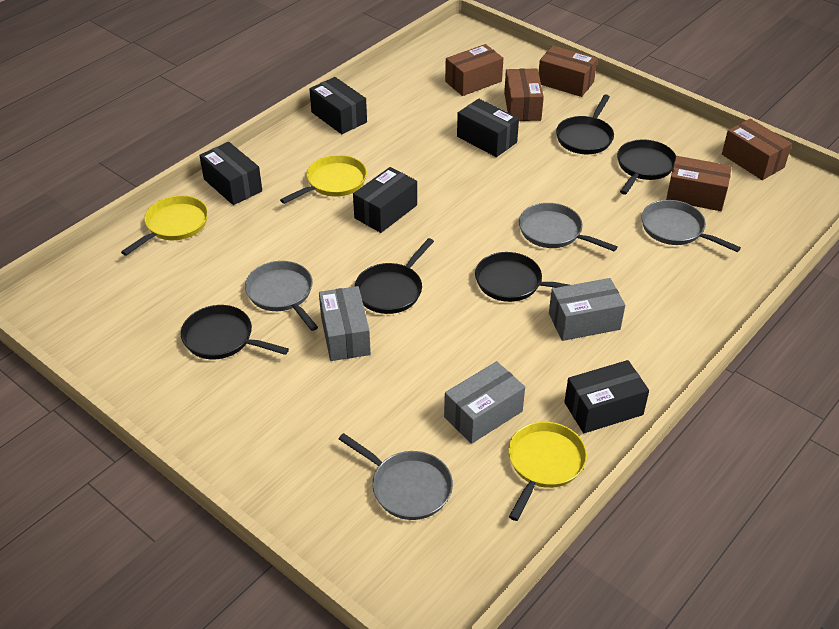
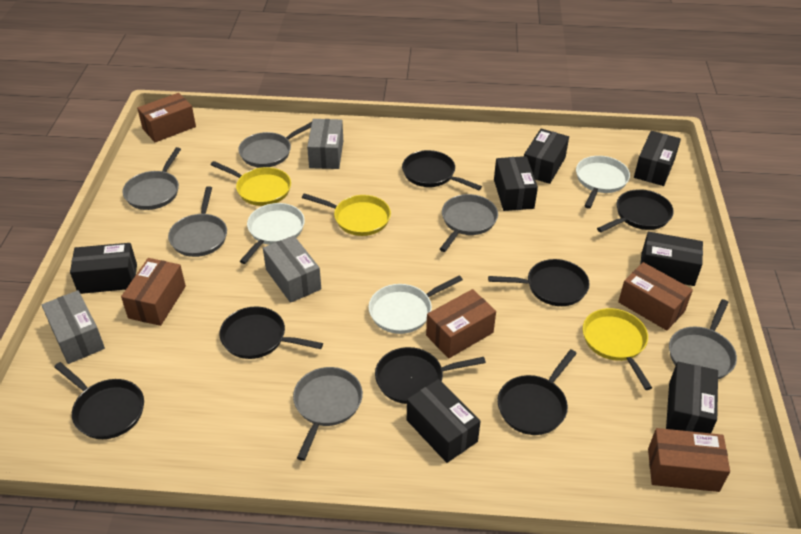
black box: [199,142,262,205] [309,77,367,134] [353,167,417,233] [457,99,519,157] [564,360,649,433] = 5 -> [70,243,137,294] [407,379,481,463] [494,156,538,211] [524,128,569,184] [634,131,681,186] [640,232,703,286] [666,362,718,433] = 7
black pan: [181,305,289,359] [355,238,434,314] [475,252,569,302] [556,94,614,154] [617,139,676,194] = 5 -> [54,362,144,439] [219,307,323,359] [375,347,486,404] [402,150,482,190] [488,259,590,306] [498,349,577,435] [597,189,674,232] = 7
grey pan: [245,261,318,331] [339,433,453,520] [519,203,618,252] [641,200,741,252] = 4 -> [122,147,181,210] [168,186,227,257] [238,122,312,168] [293,367,363,461] [440,194,498,252] [669,299,737,379] = 6
white pan: none = 0 -> [240,203,305,264] [369,275,463,334] [576,156,630,209] = 3

